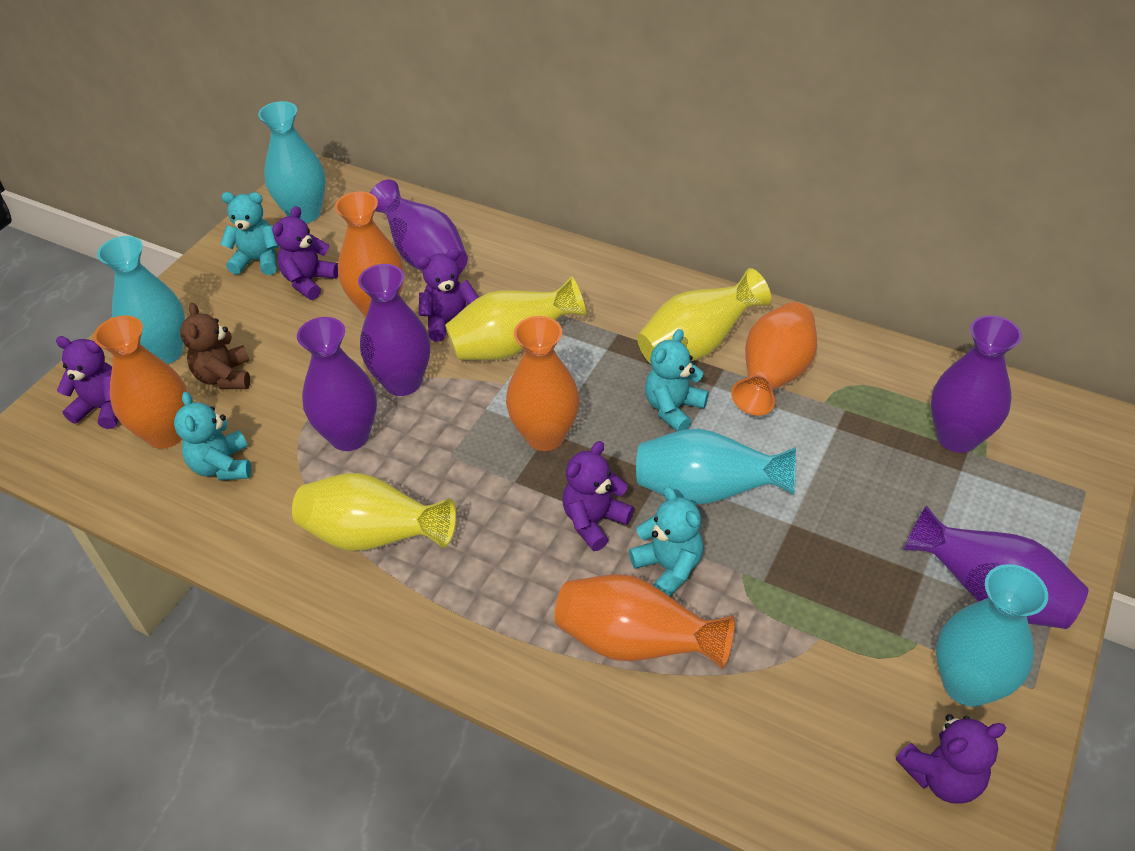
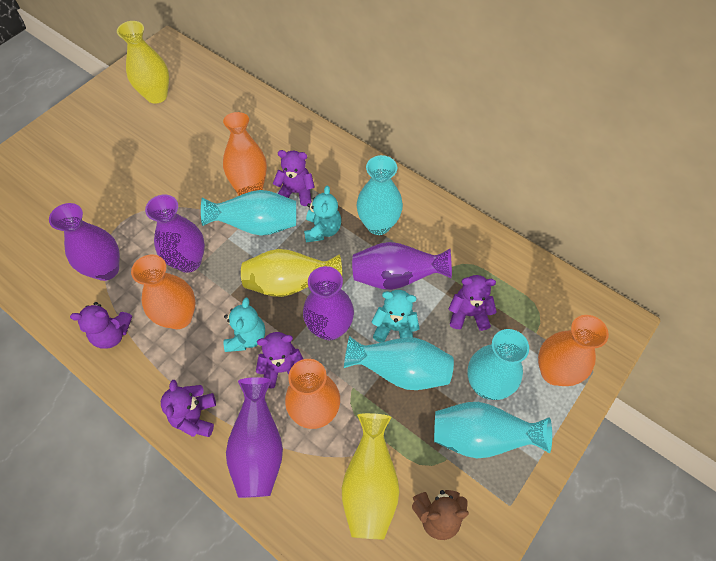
orange vase: [94,316,187,449] [335,191,404,317] [506,316,579,451] [555,574,735,669] [731,302,817,416] = 5 -> [131,254,196,329] [223,112,267,196] [285,359,340,429] [538,315,609,386] = 4
turquoise teddy bear: [174,392,251,481] [220,192,279,275] [629,486,703,597] [645,329,709,431] = 4 -> [224,298,265,352] [304,186,341,242] [372,290,419,343] = 3
turquoise vase: [97,236,185,364] [258,101,326,223] [636,429,796,505] [936,564,1048,707] = 4 -> [201,190,296,236] [344,336,454,390] [356,155,403,235] [434,402,552,458] [467,329,529,400] = 5

